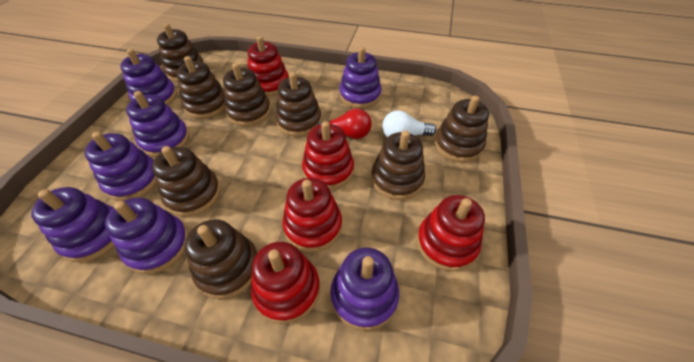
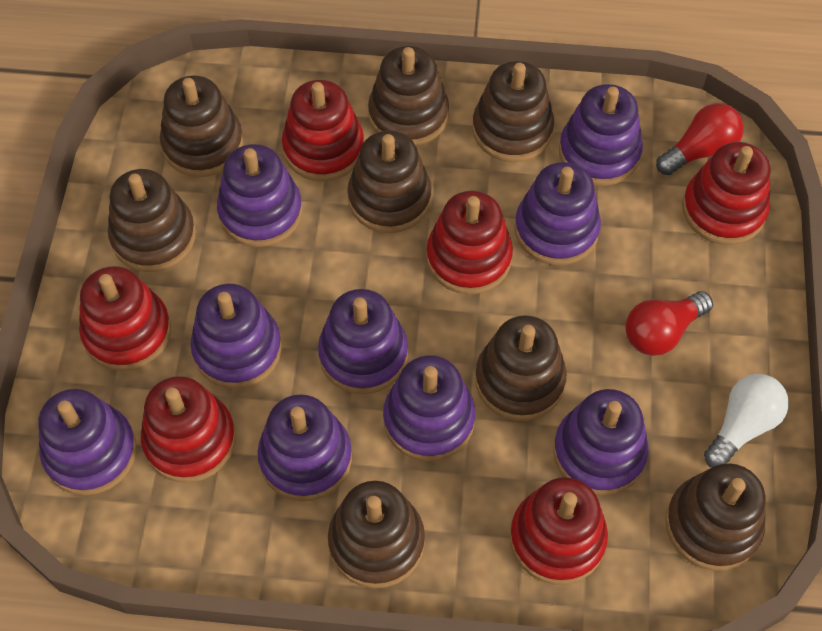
purple stacking toy: [31,187,115,262] [85,132,157,201] [105,197,188,274] [120,49,177,105] [126,91,189,157] [331,247,399,331] [339,47,382,108] = 7 -> [38,389,137,495] [190,284,282,389] [217,144,303,247] [257,394,352,501] [318,289,408,394] [383,355,475,461] [515,162,601,265] [553,389,649,496] [559,84,643,186] = 9
red light bulb: [317,108,372,139] = 1 -> [625,291,713,356] [656,103,744,175] = 2
red stacking toy: [247,36,289,96] [251,242,320,324] [283,178,342,252] [302,121,354,190] [417,195,485,271] = 5 -> [79,266,171,371] [141,376,236,483] [282,80,364,181] [426,191,513,294] [510,477,608,585] [682,142,771,245] = 6

